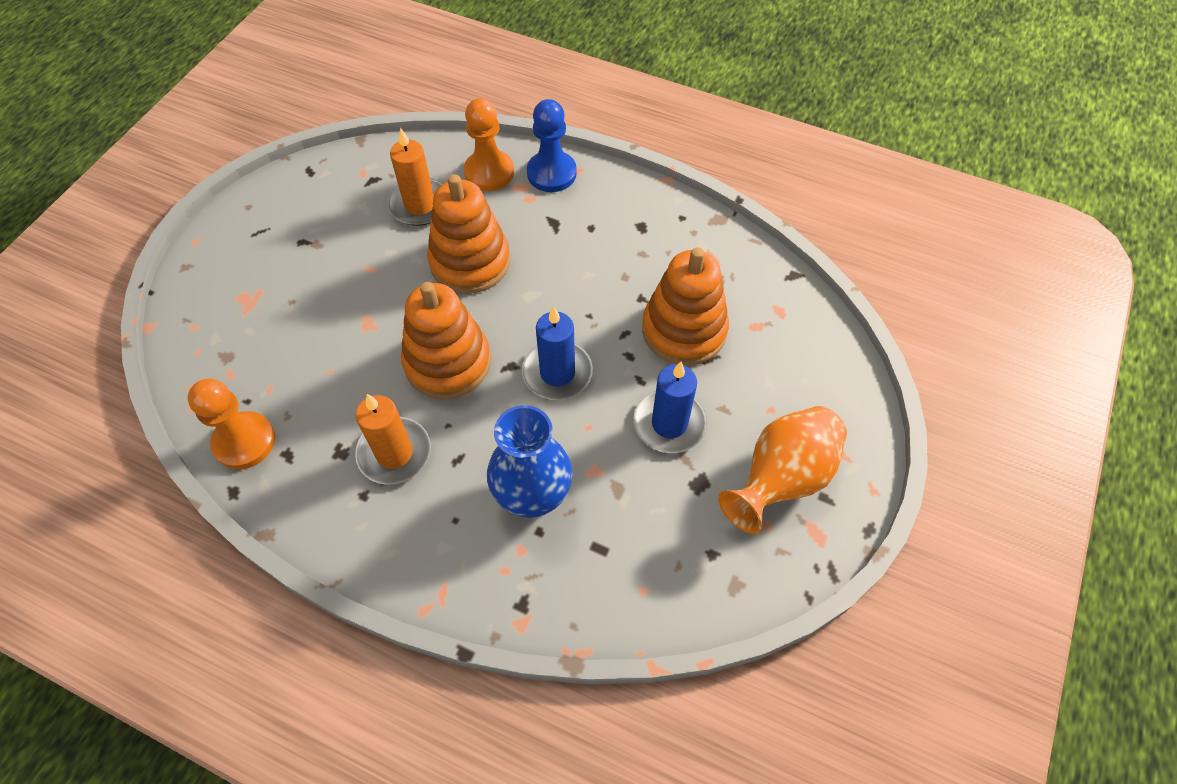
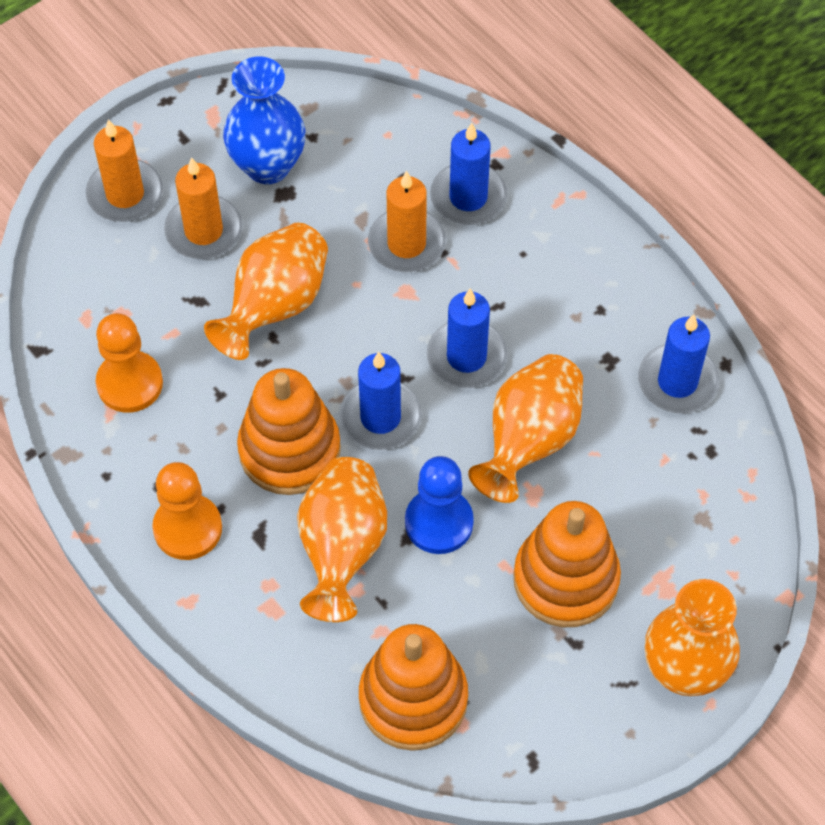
blue candle: [522,306,593,400] [634,362,707,453] = 2 -> [340,351,422,450] [427,289,507,388] [430,123,507,225] [638,315,719,414] = 4
orange candle: [355,394,431,484] [387,128,442,226] = 2 -> [86,119,163,222] [164,157,242,259] [368,171,446,272] = 3
orange vase: [718,406,847,534] = 1 -> [204,222,328,360] [297,457,387,622] [468,354,583,503] [645,579,740,696] = 4

